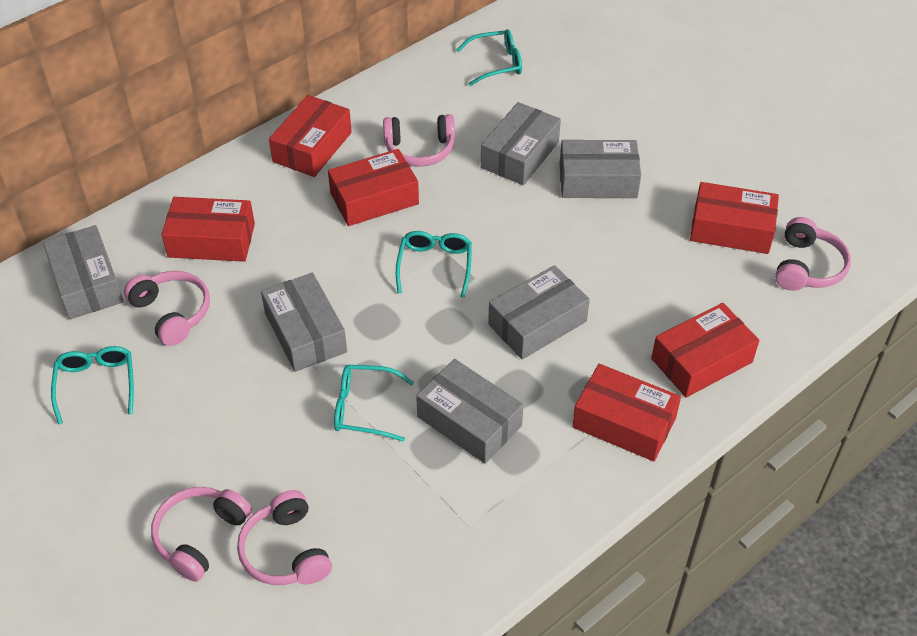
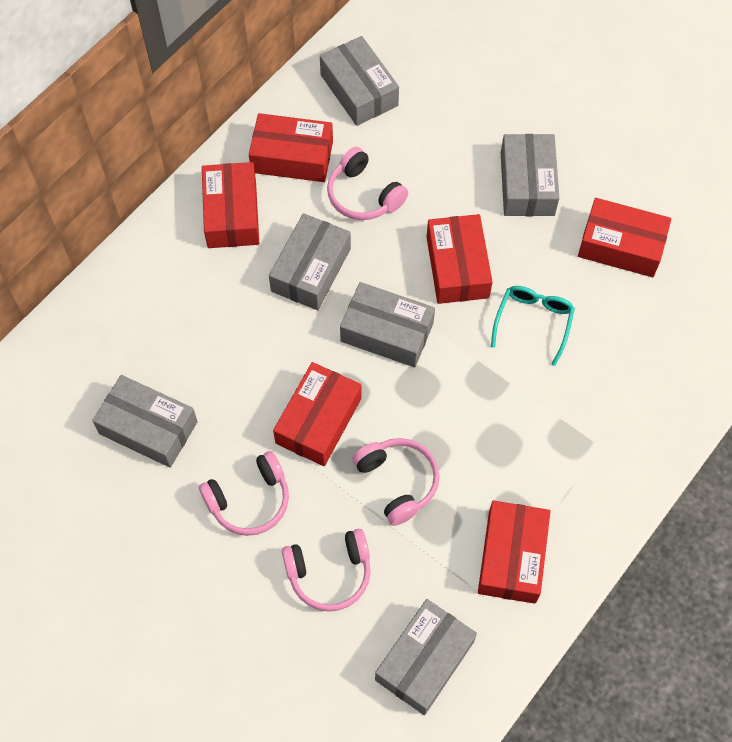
pink headphones: [124,271,210,346] [151,487,252,582] [237,490,332,585] [383,114,455,167] [775,217,851,291] = 5 -> [199,451,289,536] [282,529,371,612] [327,147,408,220] [352,438,440,526] = 4
turquoise glasses: [51,346,134,424] [334,365,414,442] [396,231,472,298] [456,29,522,86] = 4 -> [491,286,575,366] = 1

